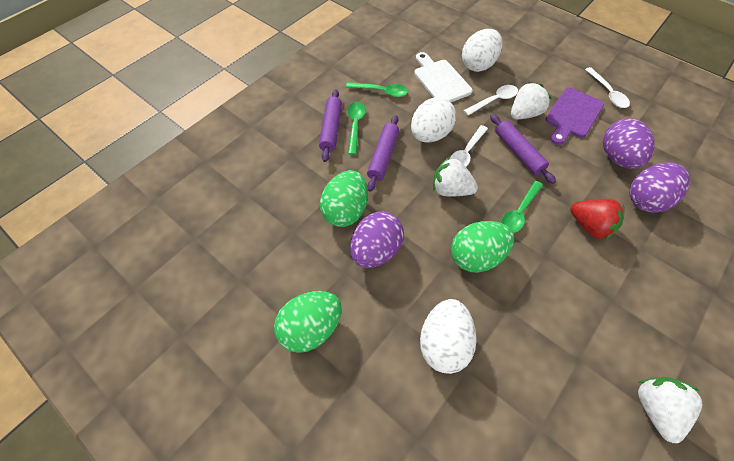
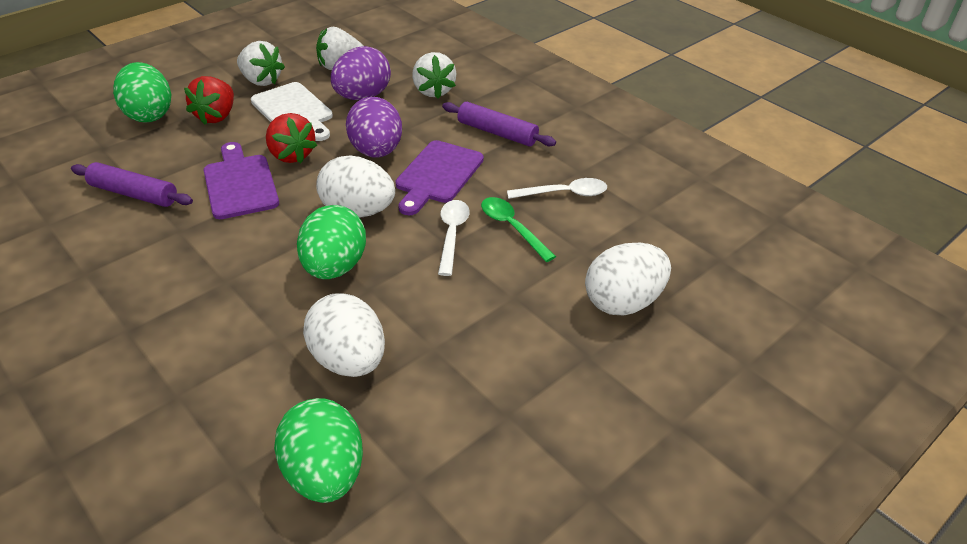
green spoon: [346,82,408,97] [348,102,366,155] [501,181,543,233] = 3 -> [481,197,556,262] = 1
purple cutting board: [545,88,604,145] = 1 -> [204,142,279,219] [395,140,484,215] = 2
purple egg: [350,211,404,268] [603,119,654,169] [629,162,690,213] = 3 -> [331,46,391,100] [346,97,402,157] = 2
purple rolling pin: [319,89,342,162] [367,115,399,192] [490,114,556,184] = 3 -> [71,162,193,207] [442,102,556,147] = 2
red strawberry: [570,199,625,240] = 1 -> [184,76,234,125] [266,113,317,163] = 2
white spoon: [450,125,488,167] [463,85,518,116] [585,67,630,108] = 3 -> [438,200,470,276] [507,178,607,199] = 2

